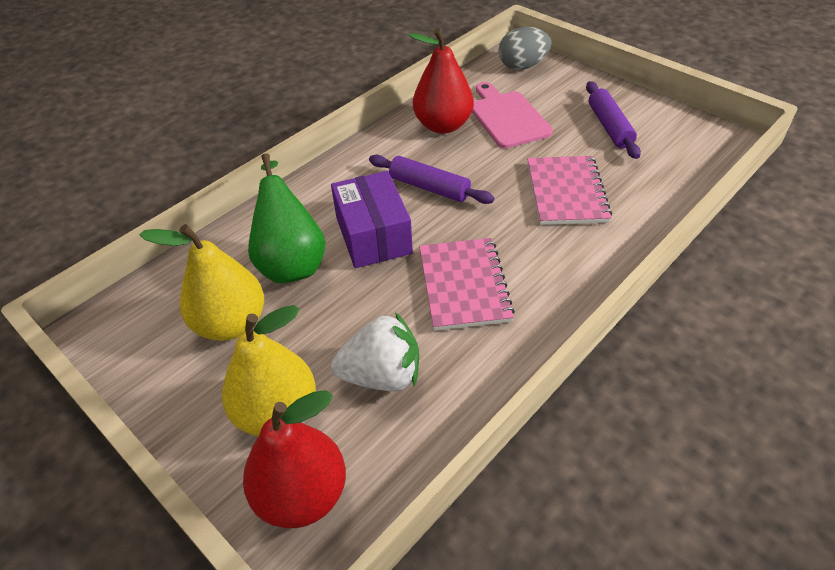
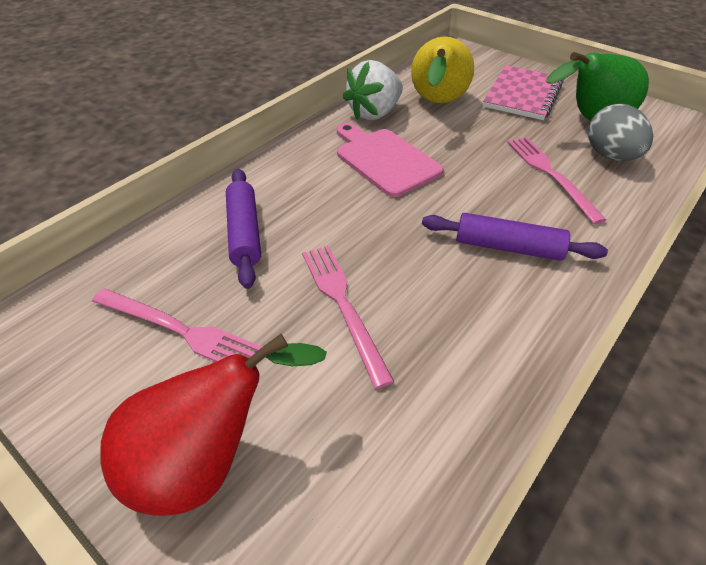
pink fork: none = 0 -> [92,288,262,362] [302,246,394,389] [507,137,607,224] = 3
pink notebook: [419,238,515,331] [527,156,612,225] = 2 -> [483,65,563,120] = 1
purple box: [331,171,413,268] = 1 -> none = 0
red pear: [243,390,346,528] [408,28,474,134] = 2 -> [101,334,327,516] = 1
yellow pear: [139,224,264,341] [222,305,316,436] = 2 -> [411,37,474,103] = 1

